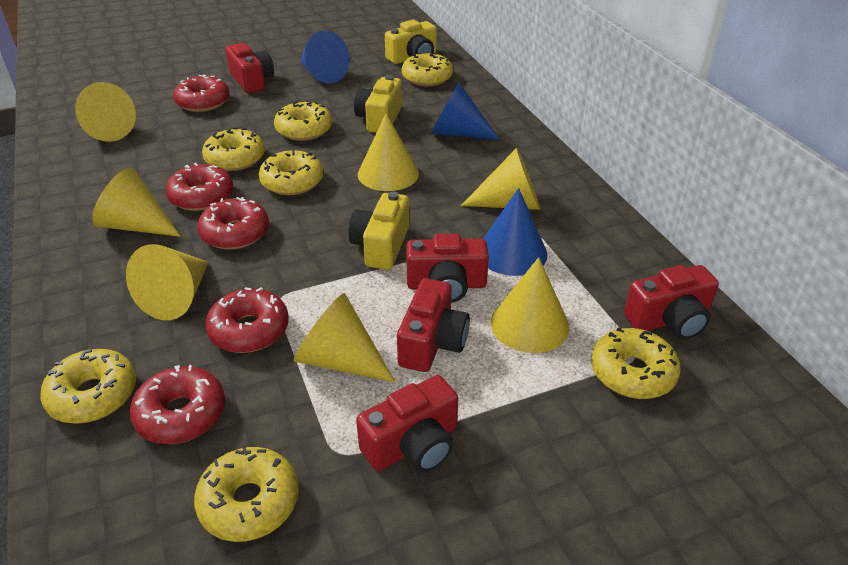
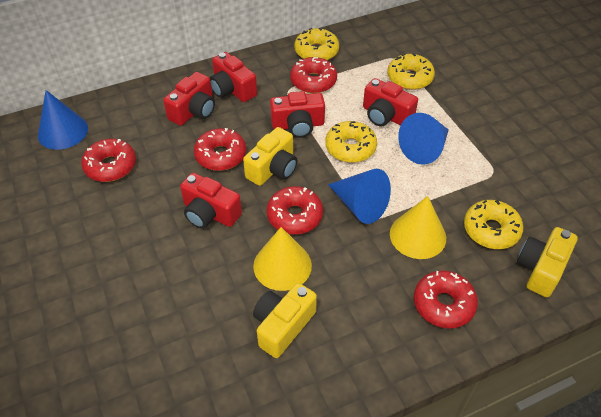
yellow cone: [75,82,136,142] [92,168,181,237] [126,244,209,320] [294,293,395,382] [358,113,419,191] [461,148,540,210] [491,257,569,353] = 7 -> [253,227,312,291] [390,196,446,259] = 2
yellow donut: [40,349,136,424] [194,447,299,542] [202,127,265,171] [259,150,323,195] [274,101,332,141] [402,52,453,87] [591,327,681,399] = 7 -> [295,28,339,60] [325,121,377,163] [387,53,435,90] [464,200,523,249] = 4

